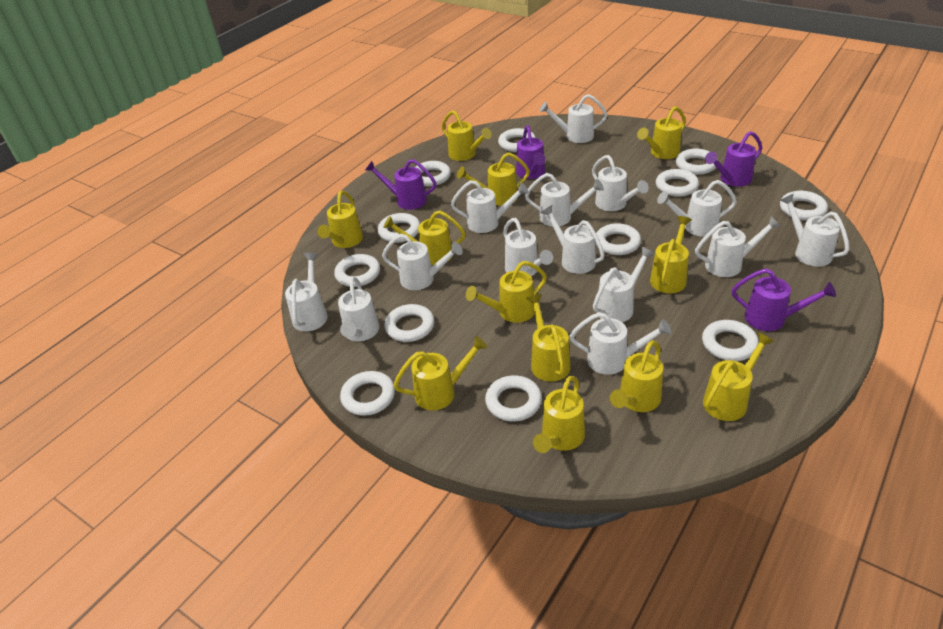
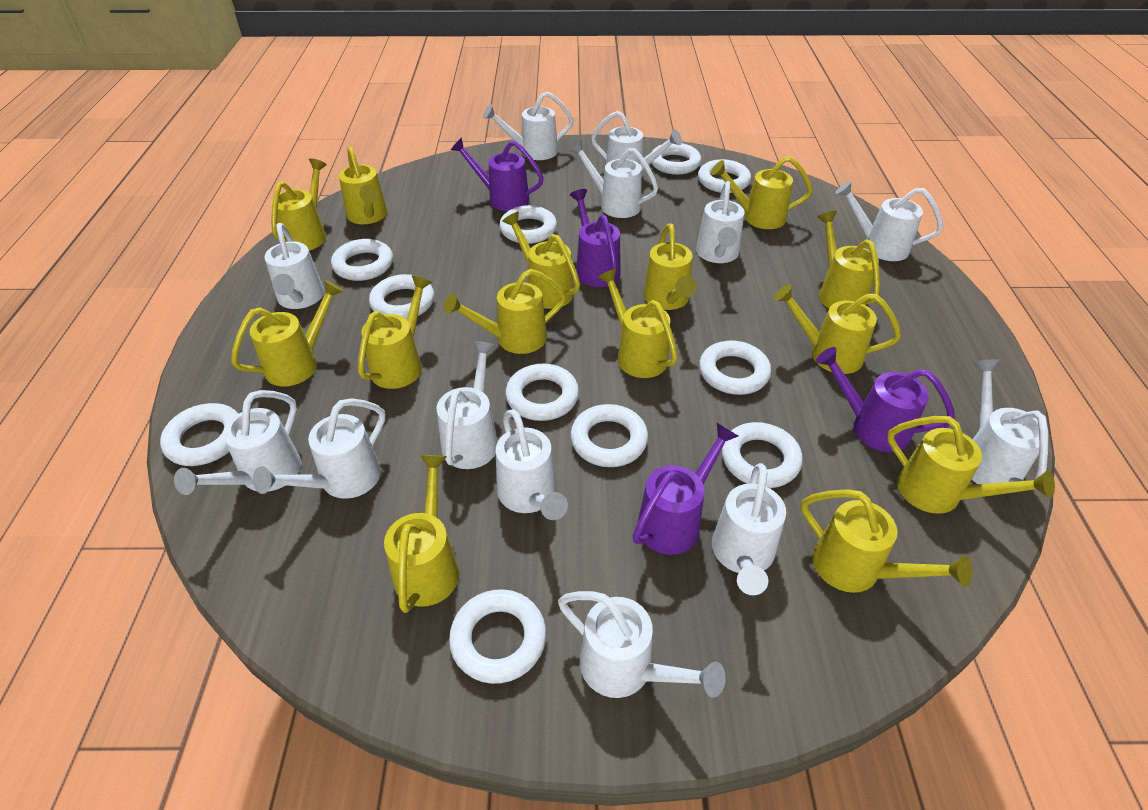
white ring: [334,254,380,287] [340,371,395,416] [378,213,420,243] [384,304,434,342] [416,161,451,186] [485,375,542,422] [498,128,536,152] [595,223,641,255] [656,169,699,197] [676,149,716,175] [702,320,759,361] [780,191,828,221] = 12 -> [160,403,238,466] [331,239,393,281] [369,274,434,320] [449,589,546,684] [499,205,557,244] [505,364,579,421] [570,404,648,467] [651,143,701,175] [698,159,751,193] [699,340,771,395] [722,422,803,488] = 11
white watering can: [285,253,328,332] [338,276,380,341] [382,234,463,290] [451,180,528,233] [503,218,553,276] [525,173,604,227] [539,94,608,143] [541,205,605,274] [570,312,671,375] [592,155,649,211] [593,247,655,322] [657,180,737,237] [695,216,781,277] [780,194,850,267] = 14 -> [174,390,302,495] [253,398,385,499] [264,223,324,309] [437,341,498,469] [483,91,573,160] [496,409,568,520] [558,591,726,698] [569,140,658,218] [591,111,682,174] [696,181,745,263] [712,463,786,595] [836,181,943,261] [972,359,1048,490] = 13
yellow watering can: [317,191,363,248] [383,211,466,265] [393,336,487,411] [441,110,492,161] [457,152,530,206] [466,261,547,323] [527,294,571,382] [533,376,585,453] [610,340,663,412] [637,106,686,159] [650,216,692,293] [703,332,774,421] = 12 -> [231,280,343,386] [271,159,327,251] [339,146,387,224] [358,275,432,389] [384,455,459,613] [444,269,566,354] [502,212,580,309] [598,268,678,378] [643,224,696,310] [711,156,813,229] [774,284,901,374] [801,489,973,593] [817,211,880,308] [887,416,1055,514] = 14

